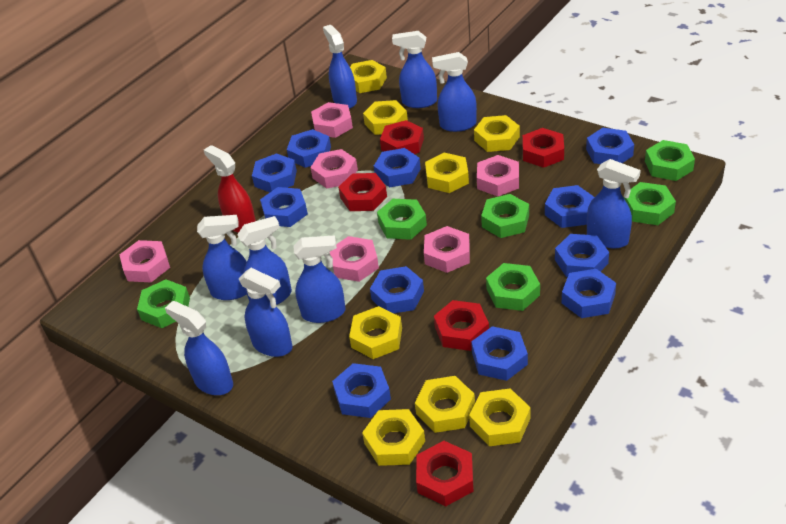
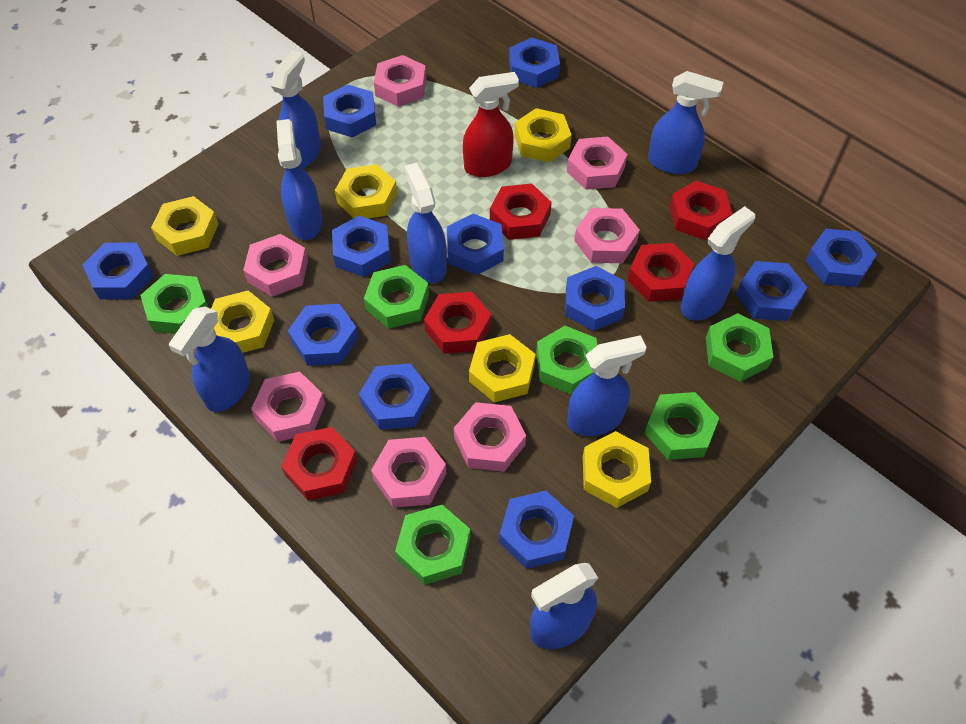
blue spray bottle: [165,301,233,395] [197,215,247,300] [237,216,292,305] [239,268,293,357] [294,235,345,323] [323,25,357,109] [392,31,437,108] [432,52,477,132] [587,159,641,248] = 9 -> [169,306,250,412] [271,50,321,168] [276,119,322,240] [404,163,447,283] [530,563,598,649] [567,335,647,436] [648,71,723,174] [681,206,755,321] = 8
pink nut: [119,240,170,282] [310,149,358,189] [311,102,353,138] [330,236,379,282] [424,226,470,273] [477,155,519,196] = 6 -> [243,234,308,297] [251,372,325,442] [371,437,447,508] [374,55,426,107] [454,402,526,472] [567,137,627,190] [575,208,640,263] = 7
yellow nut: [349,306,402,359] [350,60,387,93] [362,409,425,466] [363,100,408,135] [415,376,475,433] [425,152,469,193] [469,388,530,446] [474,115,520,152] = 8 -> [151,196,219,256] [211,290,274,353] [335,164,397,218] [469,334,536,403] [514,108,572,162] [583,431,651,508] = 6

